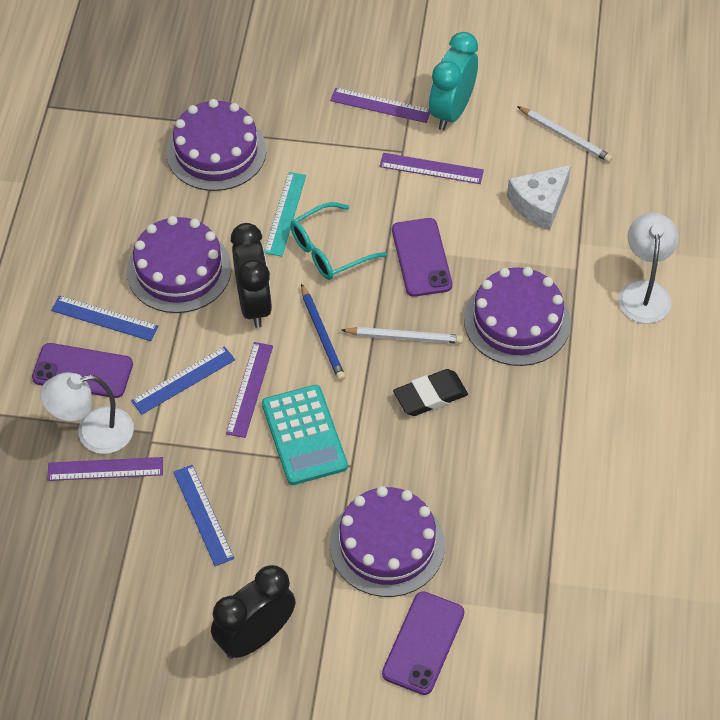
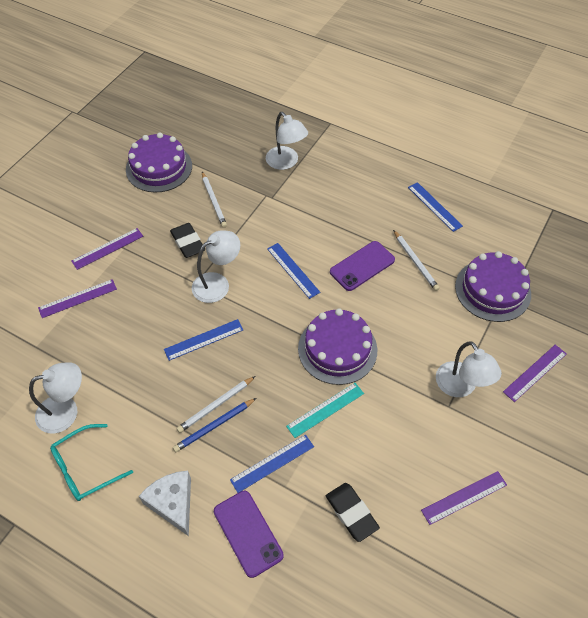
black clock: [211,565,296,659] [231,223,272,328] = 2 -> none = 0
black eraser: [393,369,468,416] = 1 -> [170,223,205,258] [326,483,380,542] = 2
blue ruler: [51,296,159,341] [131,346,235,415] [173,465,234,566] = 3 -> [164,319,243,361] [230,434,314,493] [267,243,320,299] [408,182,463,232] = 4
purple cake: [127,216,232,313] [166,99,267,191] [330,486,445,597] [464,267,571,366] = 4 -> [126,133,192,193] [298,308,377,385] [455,251,531,322] = 3
purple phone: [32,343,133,398] [382,591,464,695] [392,218,452,297] = 3 -> [214,491,284,578] [330,241,395,291] = 2
turquoise calculator: [262,385,348,485] = 1 -> none = 0
turquoise clock: [429,32,478,131] = 1 -> none = 0
white lamp: [40,372,134,454] [618,212,678,323] = 2 -> [29,362,82,434] [192,230,240,303] [266,112,308,170] [436,341,502,397] = 4
white pencil: [341,327,463,344] [517,106,613,162] = 2 -> [177,376,255,433] [202,172,227,228] [393,230,440,291] = 3

